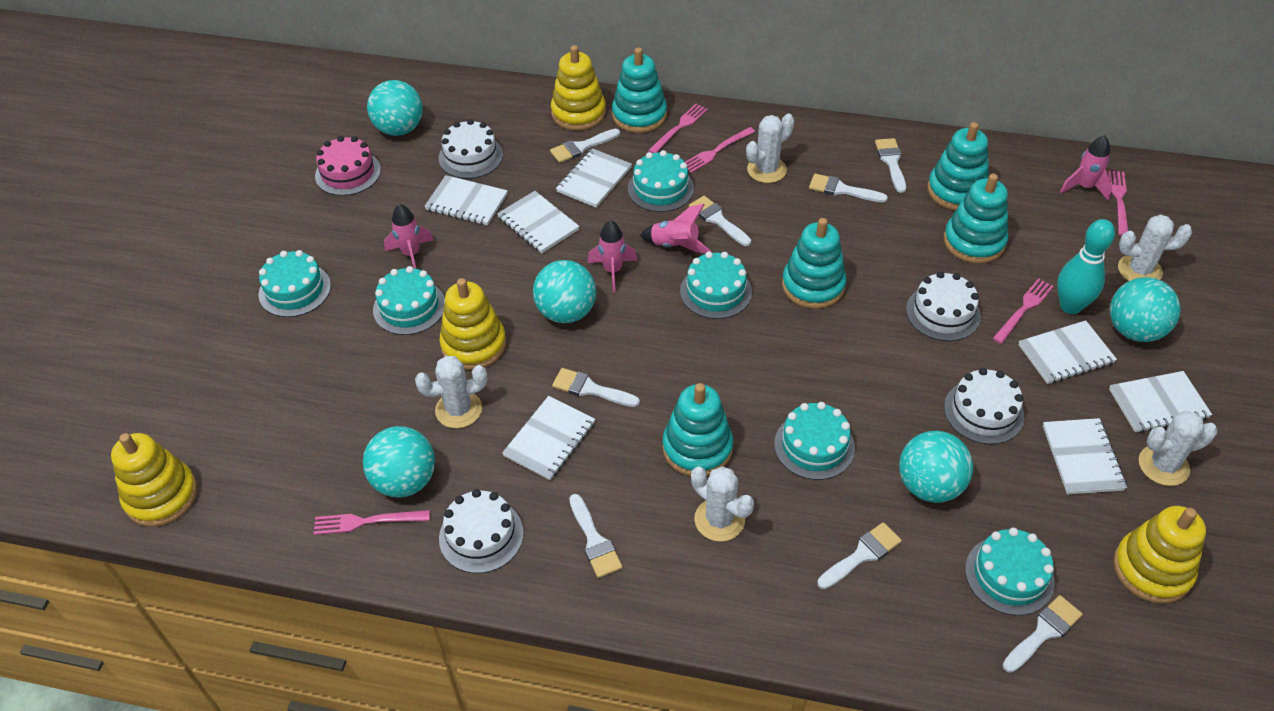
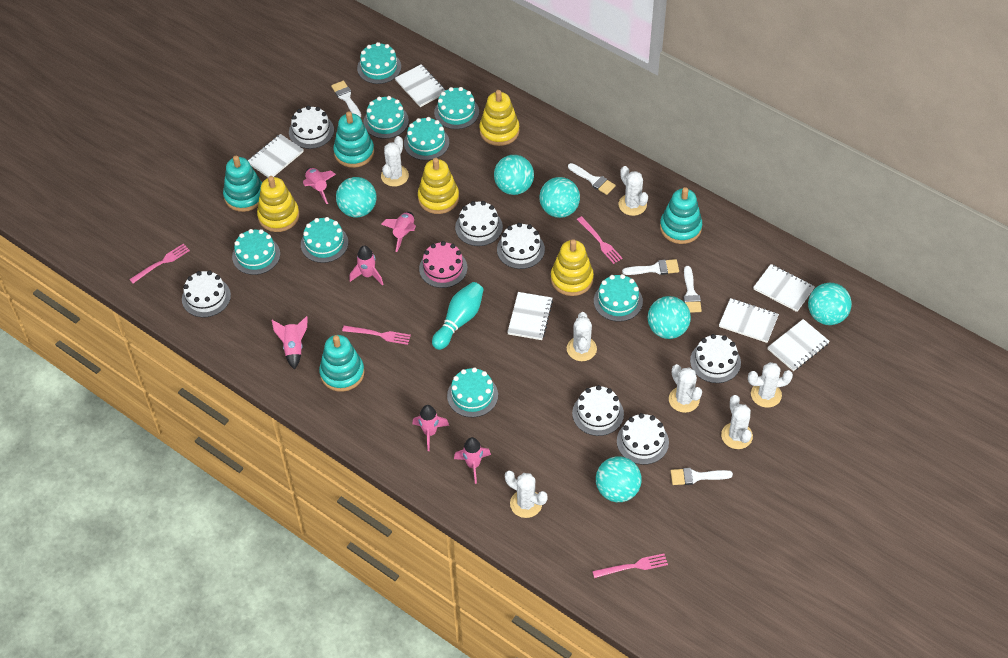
pink fork: [314,510,430,535] [648,104,708,153] [685,127,755,173] [993,278,1054,344] [1108,170,1128,236] = 5 -> [129,244,190,283] [342,326,411,345] [577,216,623,264] [592,553,668,578] = 4
pink rocket: [384,204,434,269] [588,220,638,292] [640,204,711,253] [1060,135,1112,201] = 4 -> [272,316,308,370] [303,168,336,204] [349,245,383,285] [381,212,416,252] [413,405,449,451] [454,437,491,484] = 6
turquoise ball: [363,426,435,498] [367,80,423,136] [533,260,596,323] [899,431,973,503] [1110,277,1181,342] = 5 -> [336,177,377,217] [494,155,534,195] [540,177,580,218] [596,456,642,502] [648,296,691,339] [808,283,852,325] = 6
turquoise cake: [258,250,331,317] [373,266,445,335] [628,150,694,212] [680,251,752,319] [774,402,855,480] [965,527,1055,616] = 6 -> [232,229,280,275] [301,217,348,263] [357,42,401,84] [364,96,409,139] [404,117,449,160] [434,87,479,129] [447,367,498,417] [594,274,643,322] = 8
turquoise stacking toy: [612,47,667,133] [662,383,733,476] [782,218,846,309] [927,122,989,210] [944,173,1008,264] = 5 -> [223,156,262,212] [319,335,364,392] [333,112,374,168] [660,187,702,244] = 4
white brush: [550,129,620,163] [552,368,640,407] [569,494,623,578] [689,196,751,246] [809,174,888,203] [817,522,902,589] [875,138,906,193] [1003,595,1083,673] = 8 -> [331,81,361,118] [568,163,616,195] [622,259,679,275] [671,468,733,485] [683,266,702,313] = 5
white cactus: [415,356,487,428] [691,466,754,542] [746,113,794,183] [1118,215,1192,281] [1139,411,1217,486] = 5 -> [381,136,409,187] [505,471,548,518] [567,312,597,361] [618,166,648,216] [669,364,702,413] [721,395,753,449] [748,362,793,408] = 7
white cake: [438,119,503,179] [439,489,524,573] [906,271,981,341] [944,368,1024,444] = 4 -> [182,270,231,317] [289,106,334,149] [455,201,503,246] [497,223,545,269] [572,385,624,436] [617,413,669,465] [690,334,741,383] = 7
white notebook: [424,175,508,225] [497,191,579,253] [502,396,595,480] [556,148,632,208] [1019,320,1117,384] [1043,418,1127,494] [1109,371,1212,433] = 7 -> [248,134,304,177] [395,64,446,107] [507,292,553,340] [719,298,779,343] [753,264,815,312] [767,319,830,371] = 6

